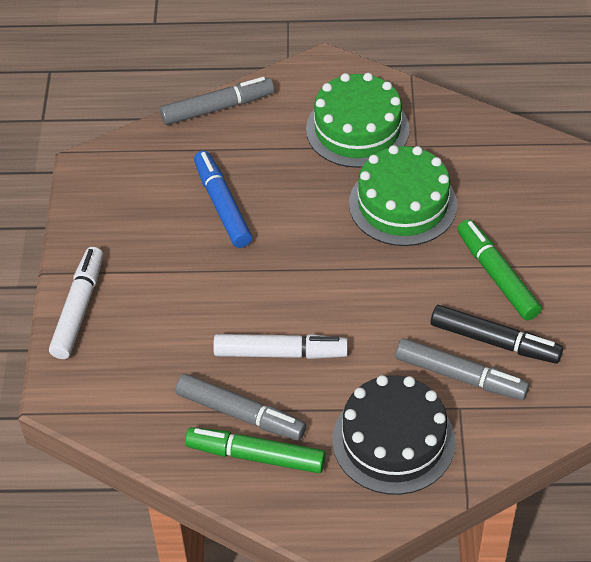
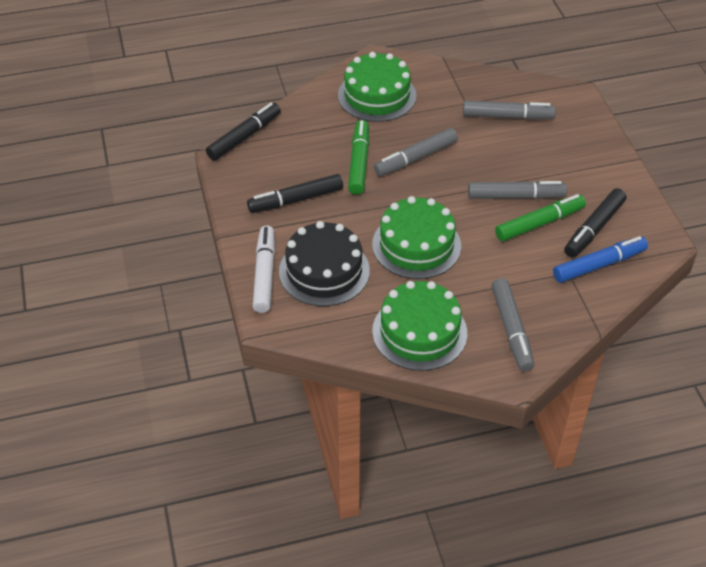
black marker: [431,305,563,364] = 1 -> [206,103,281,161] [247,174,343,213] [564,188,626,257] = 3
green cake: [306,73,410,168] [349,145,457,246] = 2 -> [338,52,416,122] [372,196,461,279] [372,281,467,371] = 3
grey marker: [160,77,274,125] [176,374,306,441] [395,338,529,400] = 3 -> [374,128,458,176] [463,101,556,120] [468,181,567,199] [492,278,534,371] = 4
white marker: [49,247,103,359] [213,334,348,359] = 2 -> [253,226,275,313] = 1

